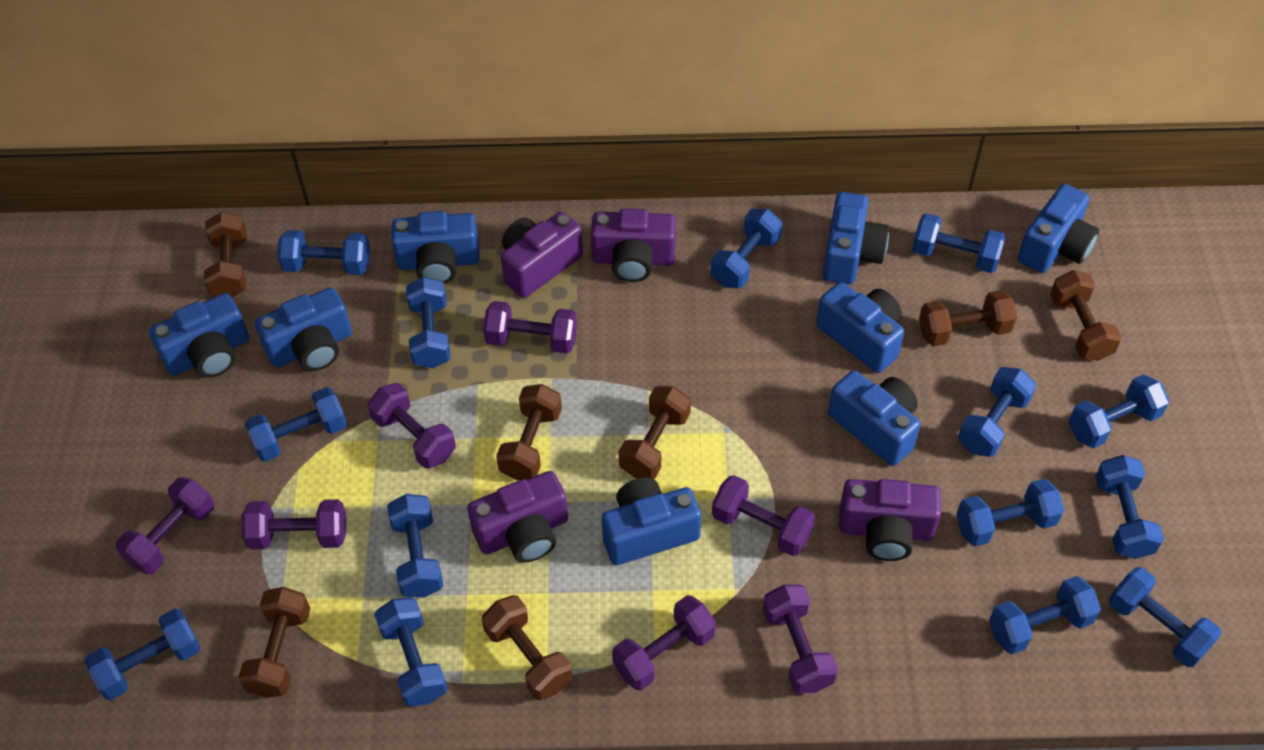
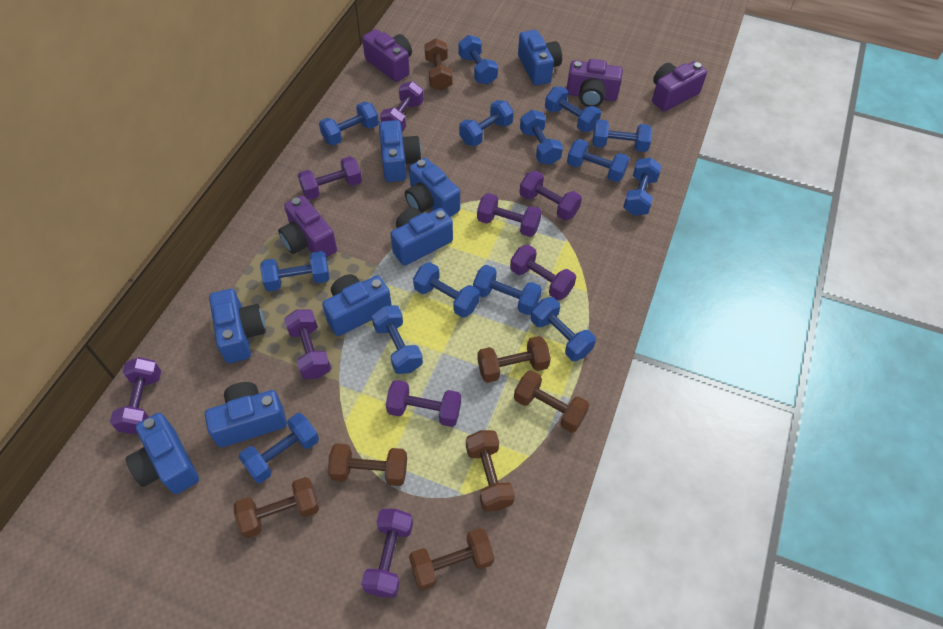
purple dumbbell: [115,477,214,575] [242,499,346,550] [368,383,456,469] [483,301,577,354] [612,595,716,690] [712,475,815,556] [763,585,838,694] = 7 -> [110,357,161,434] [284,309,331,379] [298,156,362,200] [361,509,413,598] [380,81,424,132] [386,380,461,427] [477,193,542,237] [510,245,576,301] [519,171,582,221] = 9

